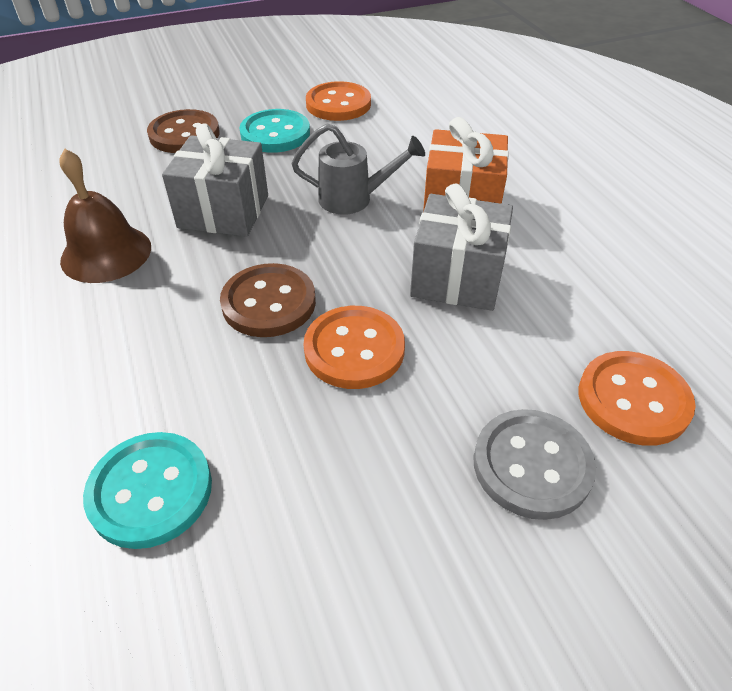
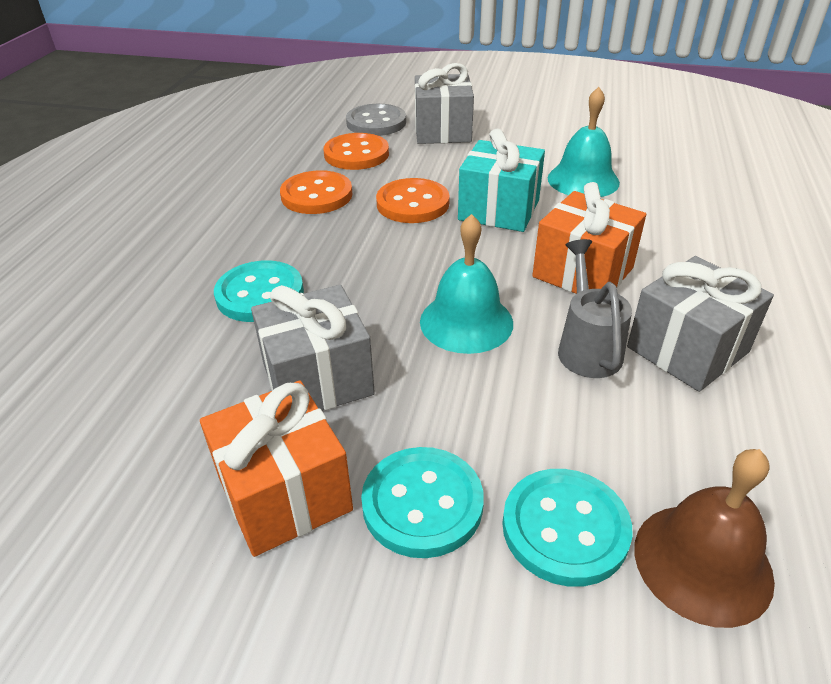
brown button: [147,109,220,153] [220,263,316,337] = 2 -> none = 0
grey gift: [162,123,268,237] [410,184,513,311] = 2 -> [251,285,375,411] [415,63,474,144] [627,256,774,392] = 3
orange gift: [423,117,509,212] = 1 -> [200,380,353,557] [532,182,646,294] = 2
turquoise bell: none = 0 -> [420,214,513,354] [548,87,620,197] = 2
turquoise button: [83,432,212,549] [239,109,310,153] = 2 -> [214,260,304,322] [361,447,484,558] [502,469,632,587] = 3
turquoise gift: none = 0 -> [458,129,545,232] = 1

